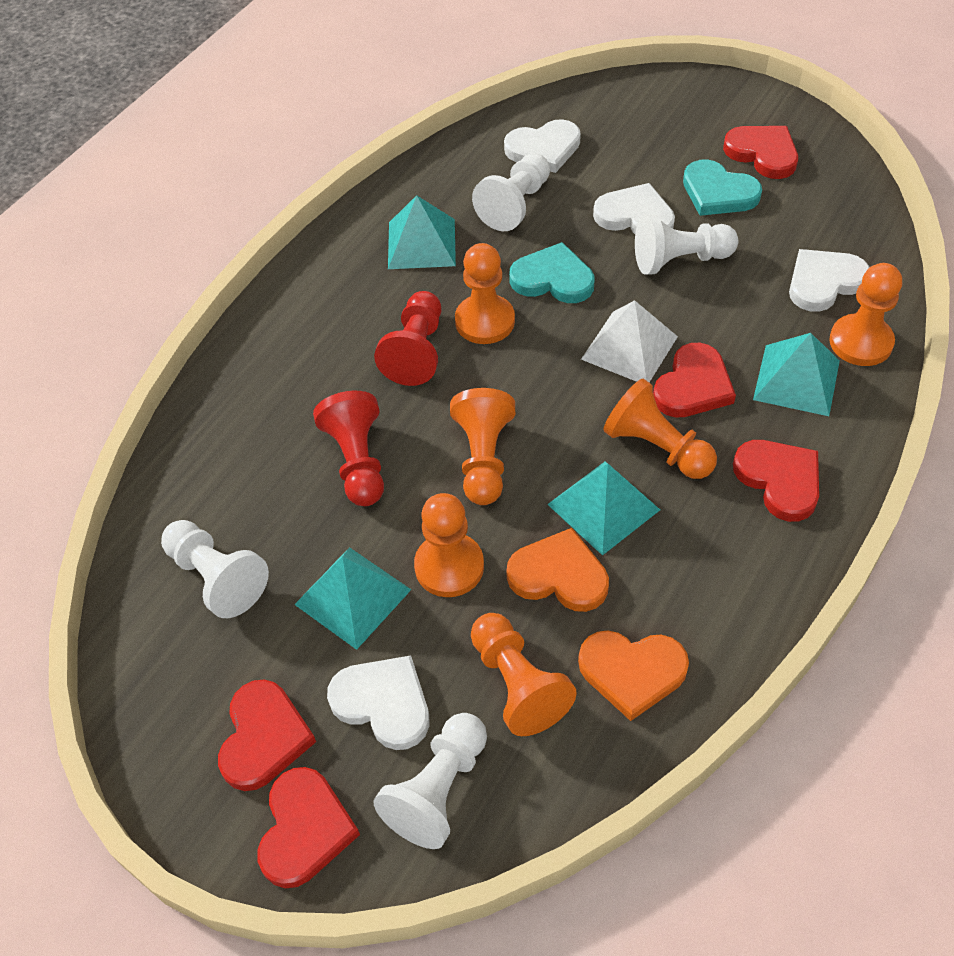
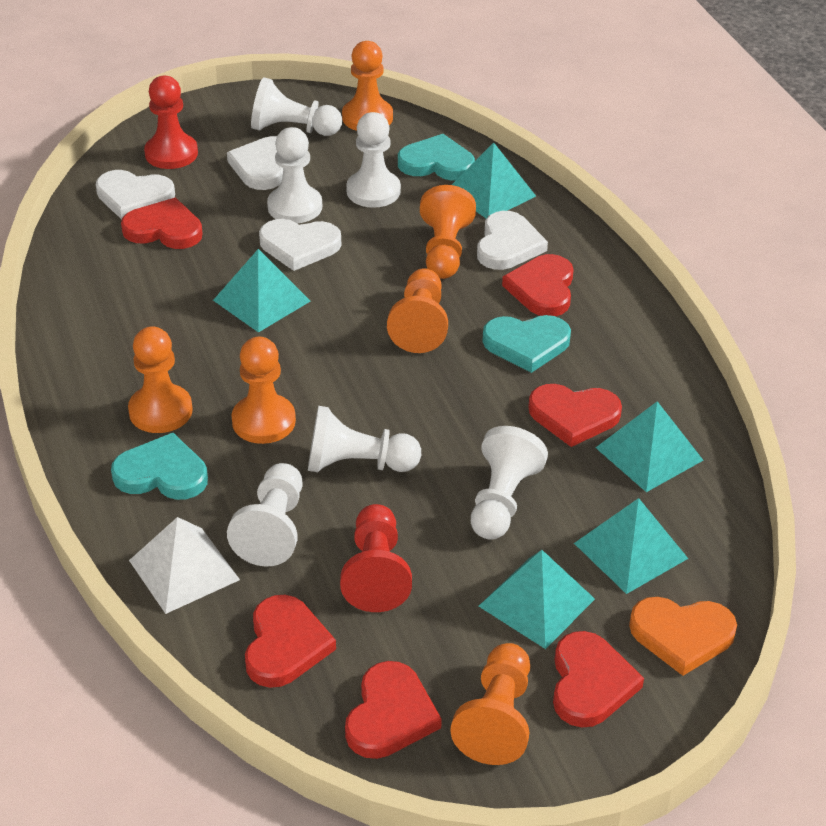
orange heart: [506,528,609,612] [578,630,689,721] = 2 -> [629,597,737,676] = 1
red heart: [218,679,316,791] [257,767,360,888] [653,343,736,418] [723,126,798,179] [733,440,819,522] = 5 -> [121,198,203,249] [245,595,336,688] [345,661,442,759] [502,254,573,316] [528,384,622,447] [553,631,644,727] = 6
turquoise heart: [509,242,594,303] [683,159,762,216] = 2 -> [111,433,208,500] [398,134,475,181] [482,315,571,373] = 3
turquoise pyramid: [294,547,411,650] [388,195,456,269] [547,462,660,556] [753,333,840,416] = 4 -> [213,249,310,333] [452,143,536,219] [479,550,595,649] [574,498,688,594] [596,401,703,492] = 5
white pawn: [161,520,269,618] [374,713,487,849] [472,153,550,231] [635,214,738,275] = 4 -> [227,463,302,567] [251,77,342,136] [267,127,322,223] [308,406,421,472] [346,112,401,208] [471,426,548,540] = 6

